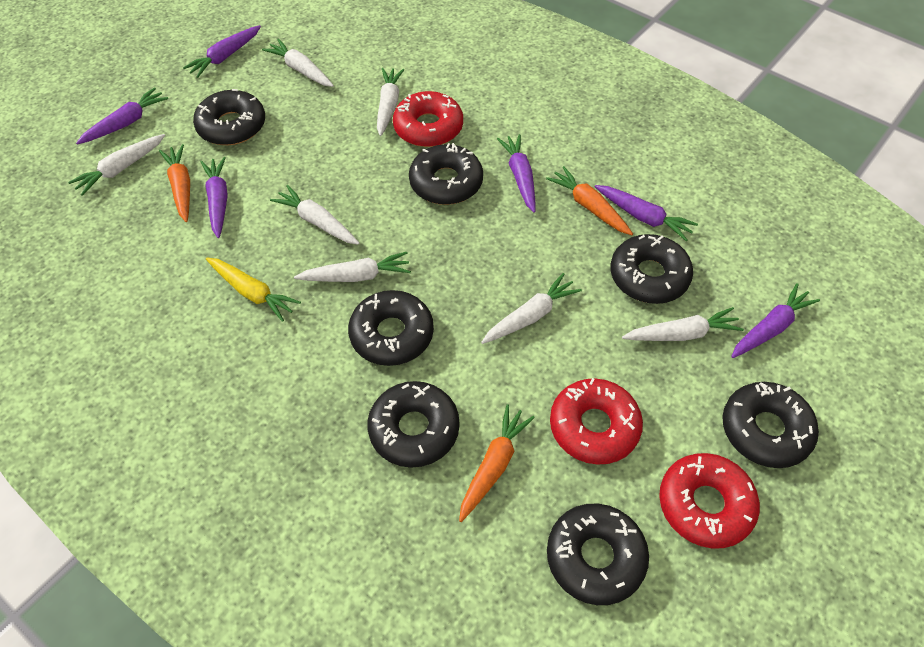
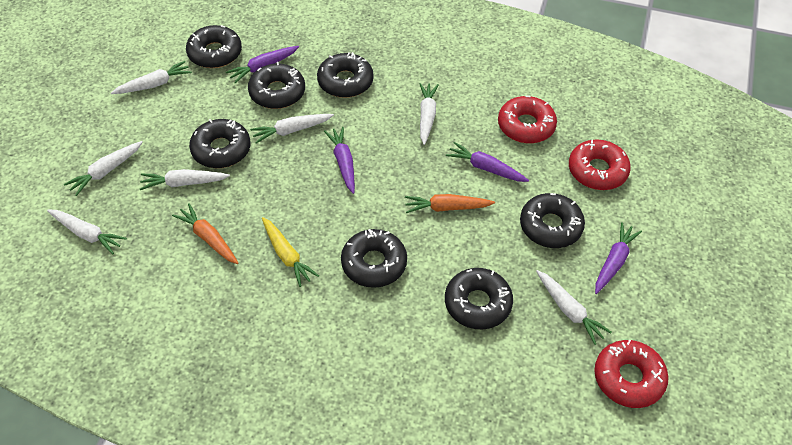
orange carrot: [159,144,190,222] [459,404,535,522] [546,166,633,235] = 3 -> [172,203,238,264] [405,194,495,213] = 2
purple carrot: [76,87,168,145] [183,25,261,78] [200,157,228,238] [497,134,535,213] [595,185,698,241] [731,283,820,358] = 6 -> [226,46,299,83] [324,127,355,194] [446,142,529,182] [595,222,642,294] = 4

